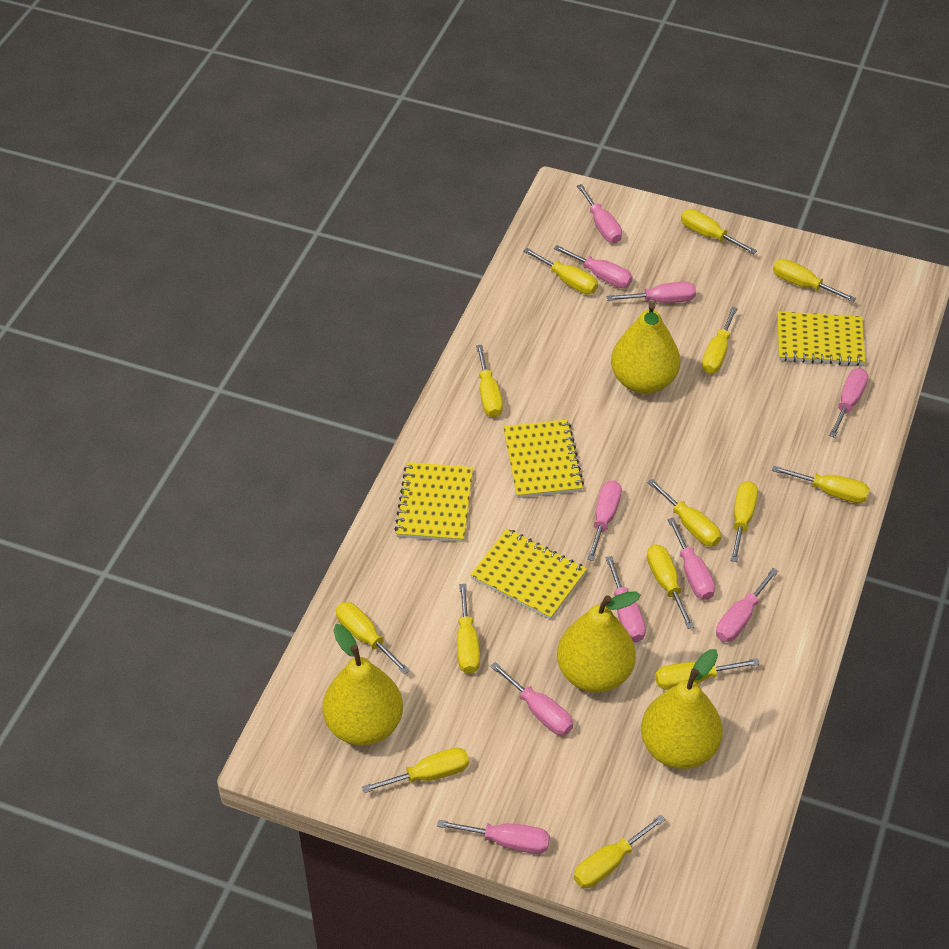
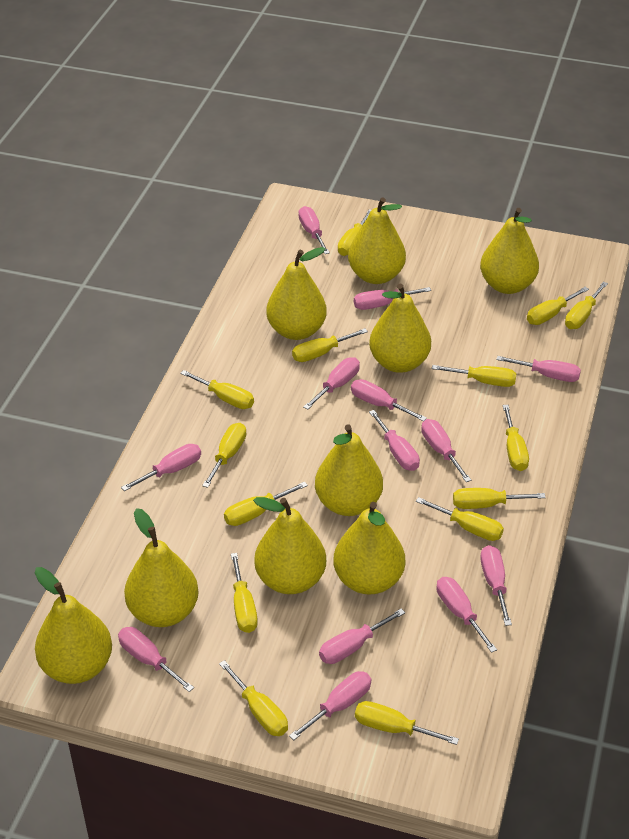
pink screwdriver: [437,820,550,854] [490,662,573,735] [554,245,633,288] [577,184,622,243] [587,480,622,561] [605,556,646,642] [607,282,696,303] [667,518,715,600] [716,568,778,642] [829,368,868,438] = 10 -> [118,627,194,692] [121,444,201,491] [289,671,371,740] [298,206,330,254] [303,357,360,410] [319,609,405,664] [351,379,427,421] [354,287,431,310] [369,410,420,471] [421,419,471,482] [436,577,497,653] [480,545,512,626] [496,356,581,382] = 13
yellow notebook: [394,462,473,542] [470,528,587,620] [503,420,584,498] [777,311,865,366] = 4 -> none = 0
yellow pear: [323,624,403,746] [557,591,640,693] [611,302,680,394] [641,649,723,769] = 4 -> [35,567,112,684] [124,508,199,627] [253,497,326,594] [266,247,327,340] [315,424,383,516] [333,502,405,595] [348,197,406,284] [369,284,431,373] [480,208,539,294] = 9

